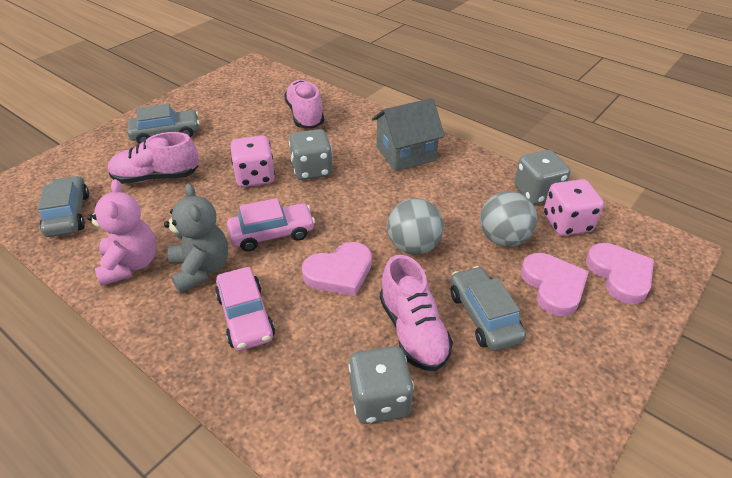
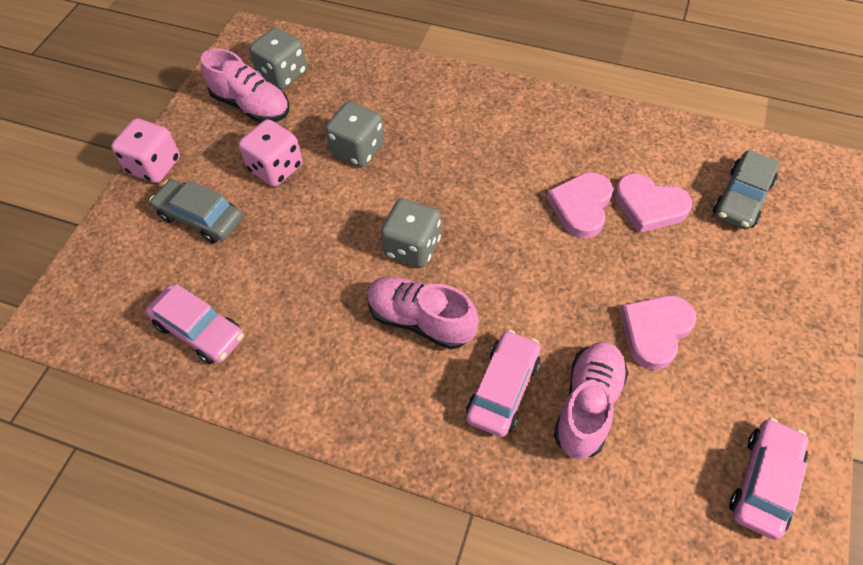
grey ball: [387,198,444,255] [480,191,537,247] = 2 -> none = 0
grey car: [38,176,89,237] [127,103,200,144] [451,266,526,351] = 3 -> [150,179,243,243] [713,150,780,230] = 2
grey house: [372,98,445,171] = 1 -> none = 0
grey teddy bear: [164,183,228,293] = 1 -> none = 0
pink car: [215,267,275,351] [227,198,315,251] = 2 -> [146,284,244,364] [466,330,541,437] [730,418,808,540] = 3
pink teddy bear: [87,179,157,286] = 1 -> none = 0

